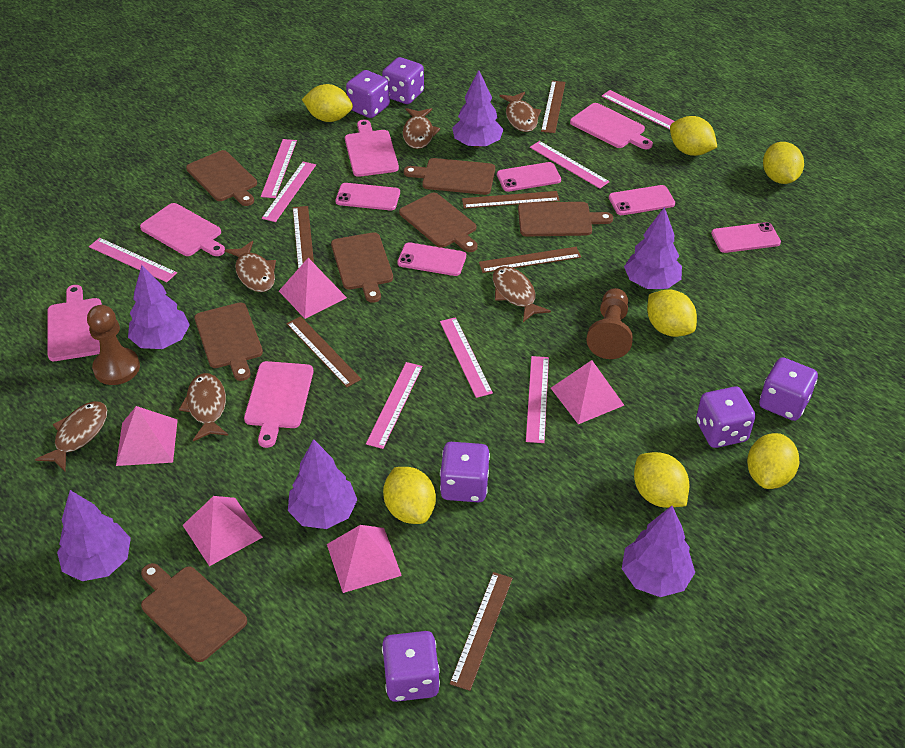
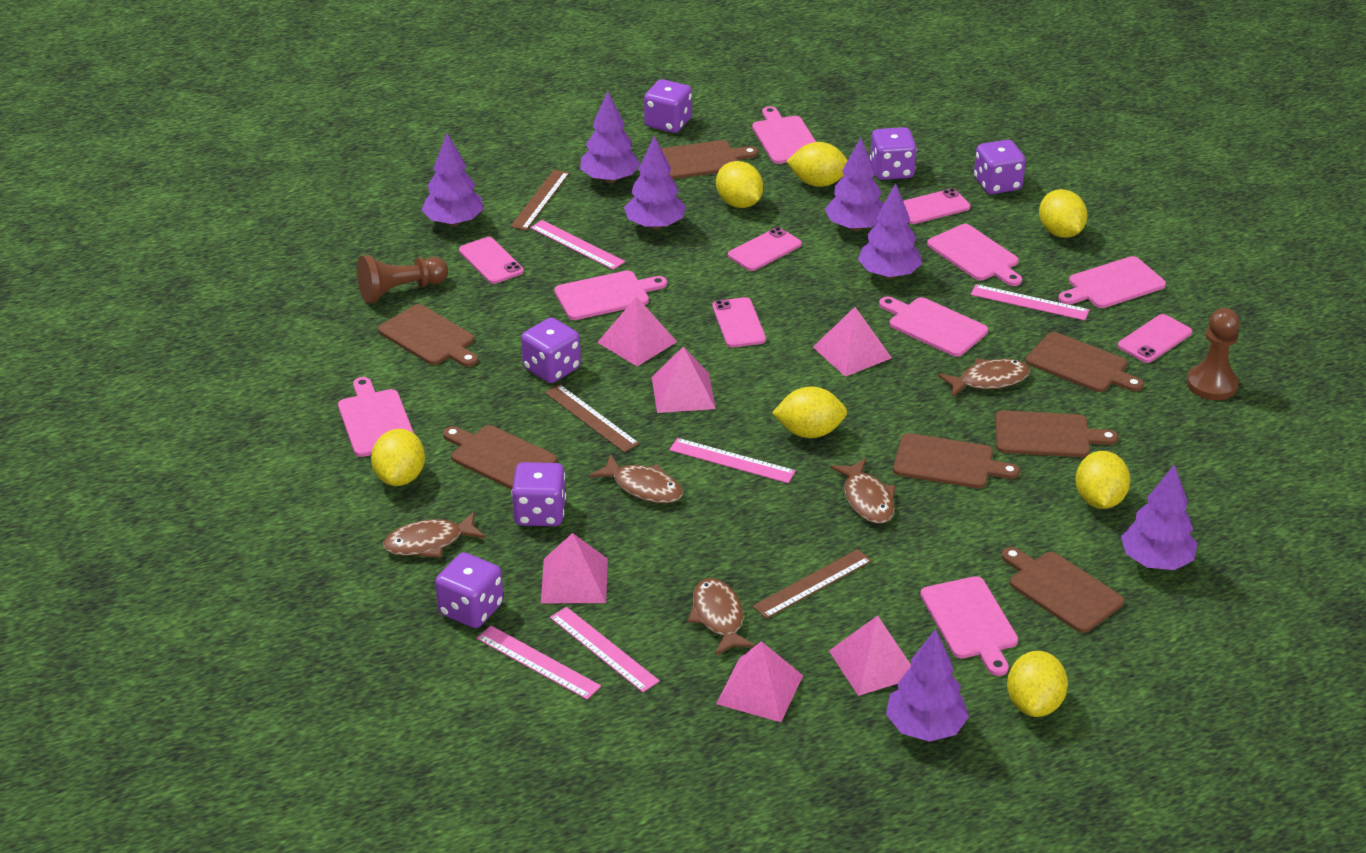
brown fish: [35,401,107,471] [179,373,229,441] [225,241,276,292] [403,108,440,149] [493,266,551,322] [499,92,541,132] = 6 -> [383,512,486,558] [589,454,683,503] [688,578,756,656] [830,458,895,523] [938,359,1030,398] = 5
brown ruler: [287,316,361,387] [293,206,314,269] [450,572,513,691] [462,191,560,209] [479,247,581,273] [541,81,566,133] = 6 -> [510,170,569,230] [545,384,639,452] [753,549,872,619] = 3
pink cutting board: [48,285,102,361] [140,203,225,256] [244,361,313,448] [345,119,399,177] [570,103,653,150] = 5 -> [338,377,414,457] [554,270,667,320] [752,106,816,164] [879,297,988,357] [920,576,1018,676] [927,224,1022,286] [1058,256,1166,308] = 7
pink pyramid: [116,406,178,466] [183,496,263,566] [279,258,347,319] [327,525,402,593] [551,360,624,424] = 5 -> [541,533,608,603] [597,296,677,366] [652,346,716,413] [716,641,803,722] [813,307,892,377] [829,615,911,696] = 6
pink ruler: [89,238,177,282] [261,139,297,198] [262,162,316,222] [366,362,423,449] [440,317,493,398] [526,356,549,443] [530,141,610,189] [602,90,675,130] = 8 -> [477,626,601,700] [530,220,625,270] [550,607,660,692] [669,438,796,483] [971,284,1089,320] = 5
purple tree: [57,490,131,581] [128,265,190,349] [288,439,358,529] [452,70,504,148] [622,506,695,597] [624,207,682,289] = 6 -> [422,133,484,226] [580,91,640,183] [624,136,686,230] [825,138,883,231] [858,184,922,279] [886,629,969,742] [1121,464,1198,570] = 7

